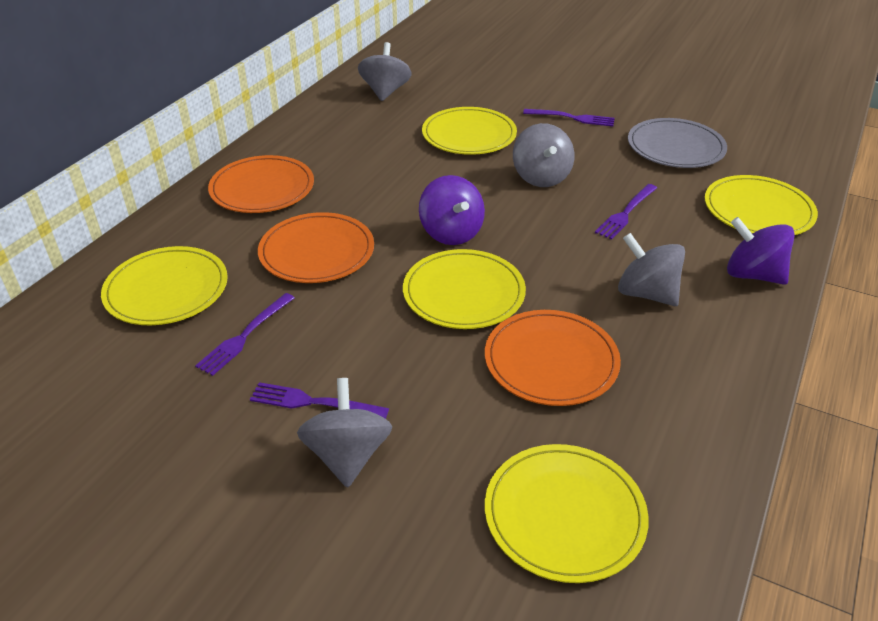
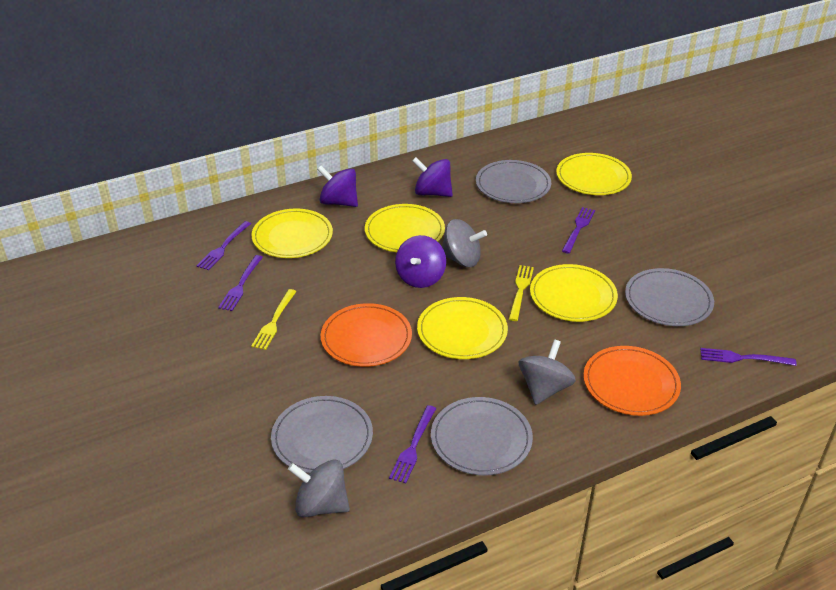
grey plate: [628,118,727,168] = 1 -> [271,396,373,474] [431,397,533,475] [476,160,551,203] [625,268,714,326] = 4
grey spinning top: [297,378,392,488] [358,42,412,101] [513,123,574,187] [618,233,685,306] = 4 -> [288,460,350,518] [442,219,487,267] [519,339,576,405] = 3
orange plate: [208,155,314,213] [258,212,374,283] [485,310,621,406] = 3 -> [320,303,412,367] [583,346,681,416] = 2
purple fork: [195,293,295,376] [250,382,389,419] [523,109,615,127] [595,184,657,240] = 4 -> [196,221,251,270] [218,255,263,311] [389,405,436,483] [562,207,595,254] [700,348,797,366] = 5
purple spinning top: [419,175,485,245] [727,217,795,285] = 2 -> [317,166,358,207] [395,235,446,288] [412,157,453,197] = 3
yellow fork: none = 0 -> [251,289,297,350] [509,265,534,321] = 2

